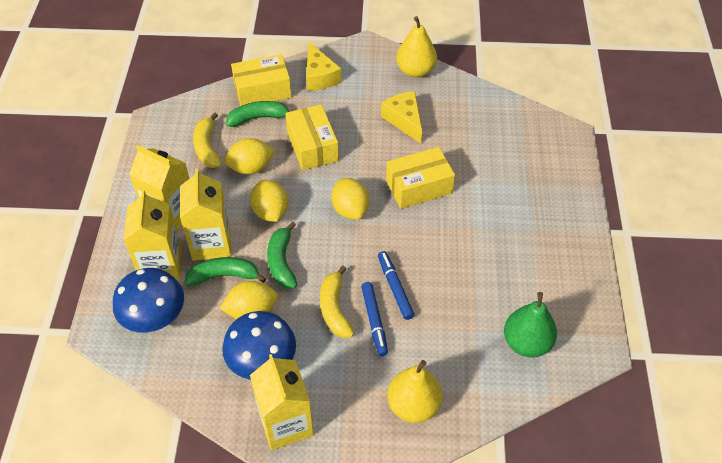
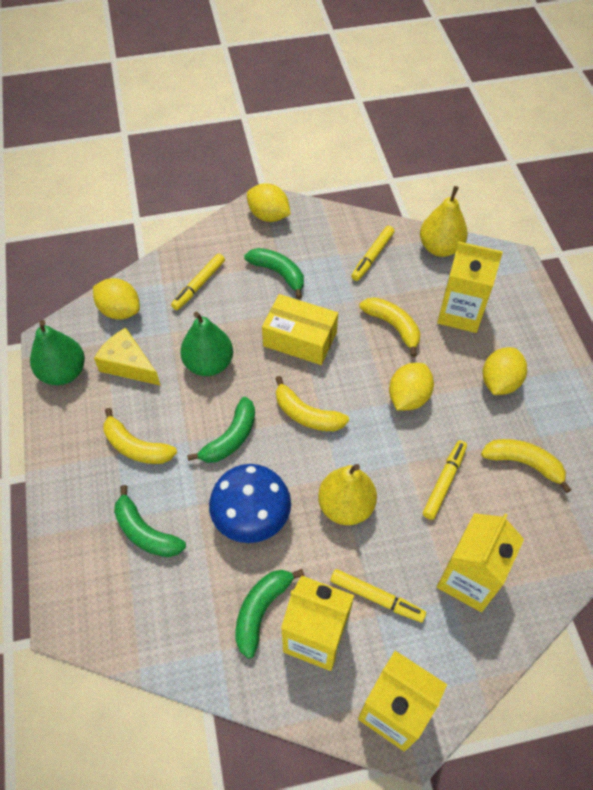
blue marker: [361,282,388,356] [378,251,414,320] = 2 -> none = 0
blue mushroom: [113,268,184,333] [222,311,296,380] = 2 -> [209,464,291,543] = 1
green banana: [184,257,266,286] [226,101,289,127] [267,221,297,289] = 3 -> [114,485,186,557] [187,397,255,463] [236,569,304,659] [244,248,304,299] = 4
green pear: [504,292,557,358] = 1 -> [30,320,85,385] [180,312,233,376] = 2
yellow banana: [193,112,222,168] [320,266,354,338] = 2 -> [103,408,177,464] [275,376,349,431] [359,297,420,357] [481,439,571,493] = 4
yellow box: [231,54,292,106] [285,104,339,170] [386,147,455,209] = 3 -> [262,294,338,365] = 1
yellow cheese: [306,42,342,91] [381,91,422,144] = 2 -> [94,328,161,386] = 1
yellow marker: none = 0 -> [171,254,225,310] [330,569,426,623] [351,226,395,281] [423,440,467,520] = 4

